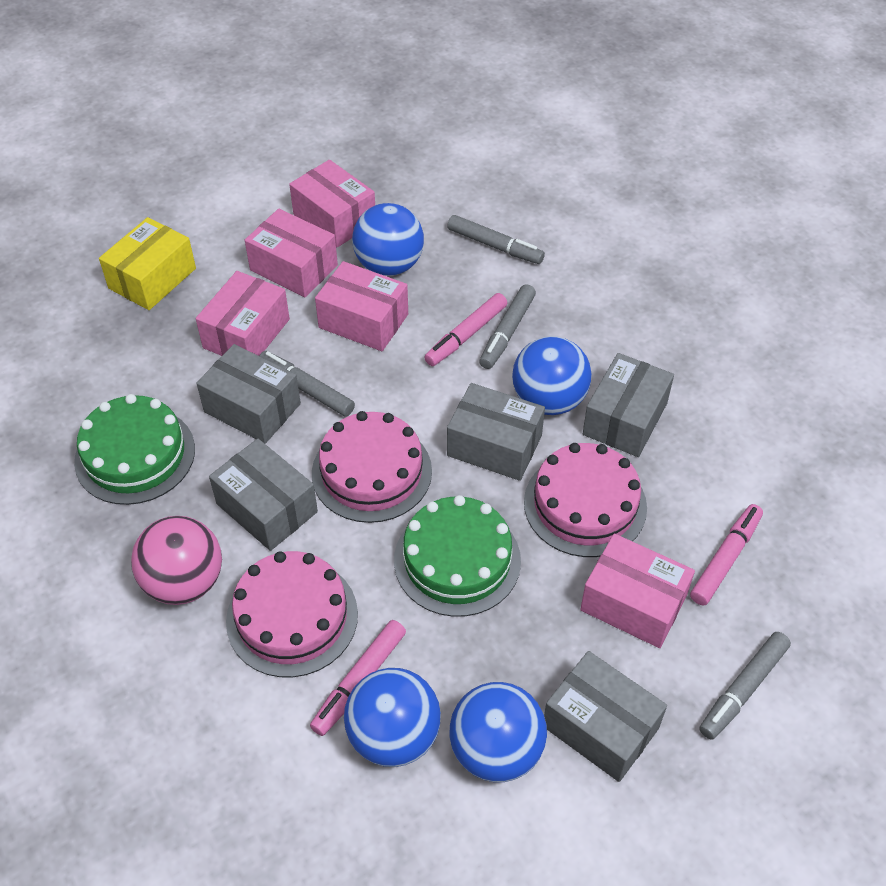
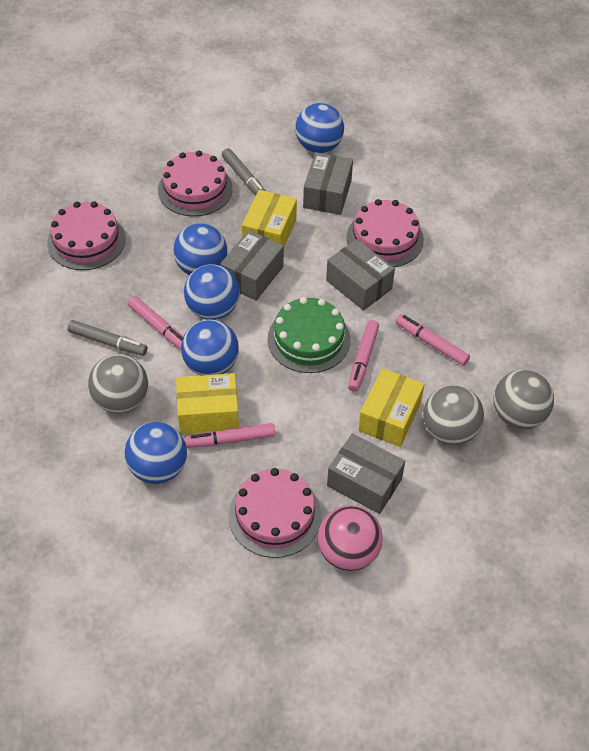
blue ball: [344,668,441,767] [352,203,424,276] [450,682,547,782] [512,336,592,415] = 4 -> [124,422,187,484] [173,223,227,275] [181,319,239,375] [184,264,240,320] [295,103,344,153] = 5
green cake: [74,394,195,505] [394,495,521,617] = 2 -> [268,297,350,373] = 1
grey ball: none = 0 -> [88,354,148,413] [423,385,484,445] [494,370,554,429] = 3
grey box: [196,344,301,444] [209,439,318,551] [447,383,545,481] [544,651,667,782] [583,353,674,457] = 5 -> [220,230,284,301] [303,152,353,215] [326,239,395,310] [327,434,405,514] = 4
grey marker: [259,351,355,417] [447,215,545,264] [479,284,536,369] [699,632,791,740] = 4 -> [67,320,147,356] [222,148,265,196] = 2
pink box: [196,271,290,356] [245,209,338,297] [289,160,375,247] [315,261,408,351] [580,534,695,648] = 5 -> none = 0
pink cake: [226,551,358,677] [312,411,432,523] [524,443,647,557] = 3 -> [47,202,126,270] [158,151,233,216] [229,468,322,558] [347,199,424,267] = 4
pink marker: [310,620,406,736] [424,293,507,366] [690,504,763,606] = 3 -> [128,296,183,350] [185,423,275,448] [348,320,379,392] [396,314,470,366] = 4
yellow box: [99,217,196,310] = 1 -> [176,373,239,434] [242,190,297,247] [358,368,425,447] = 3

